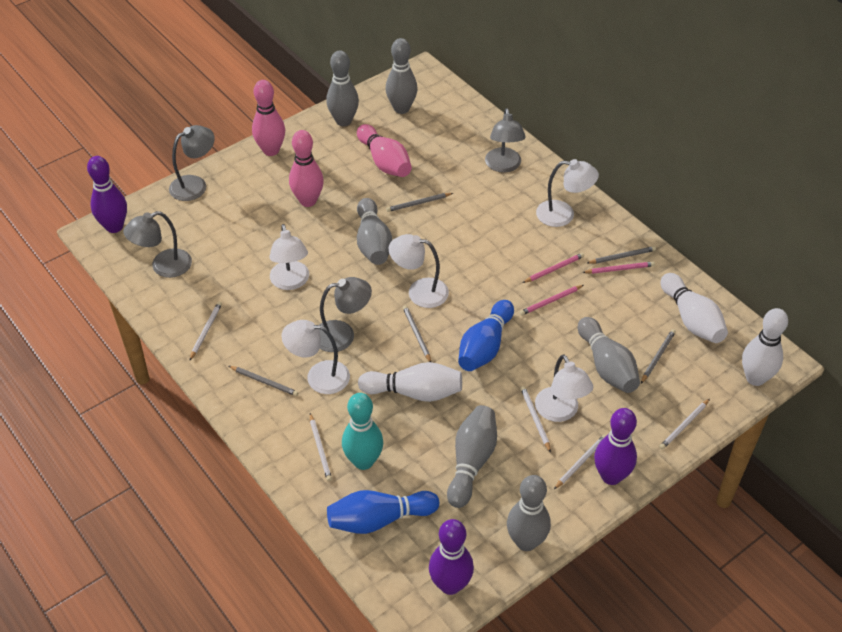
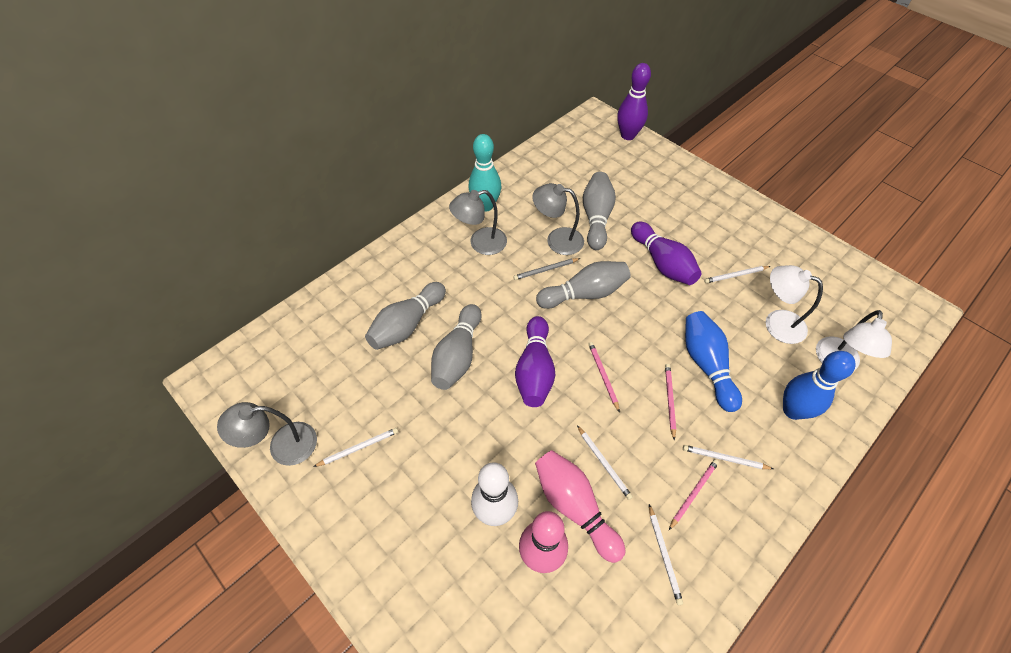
grey bowling pin: [326,50,359,126] [357,198,392,265] [386,38,418,114] [447,405,497,508] [507,475,551,551] [578,317,640,393] = 6 -> [365,282,446,350] [431,304,482,390] [536,261,631,309] [583,172,616,250] = 4
grey lamp: [123,211,192,278] [169,125,215,201] [319,277,372,352] [485,108,526,173] = 4 -> [217,402,317,466] [449,190,507,255] [532,183,584,255] = 3
grey pencil: [229,366,299,396] [386,193,453,212] [403,305,431,362] [587,246,656,264] [641,329,676,383] = 5 -> [514,258,580,280] = 1
pink bowling pin: [252,80,285,156] [289,130,324,207] [357,124,412,177] = 3 -> [519,511,568,573] [535,450,625,563] = 2
white bowling pin: [358,362,462,402] [660,273,728,343] [742,308,788,386] = 3 -> [471,462,518,526] = 1
white lamp: [269,224,309,290] [281,320,350,394] [389,234,449,308] [535,354,593,422] [536,159,599,227] = 5 -> [766,265,823,344] [816,310,892,369] = 2

